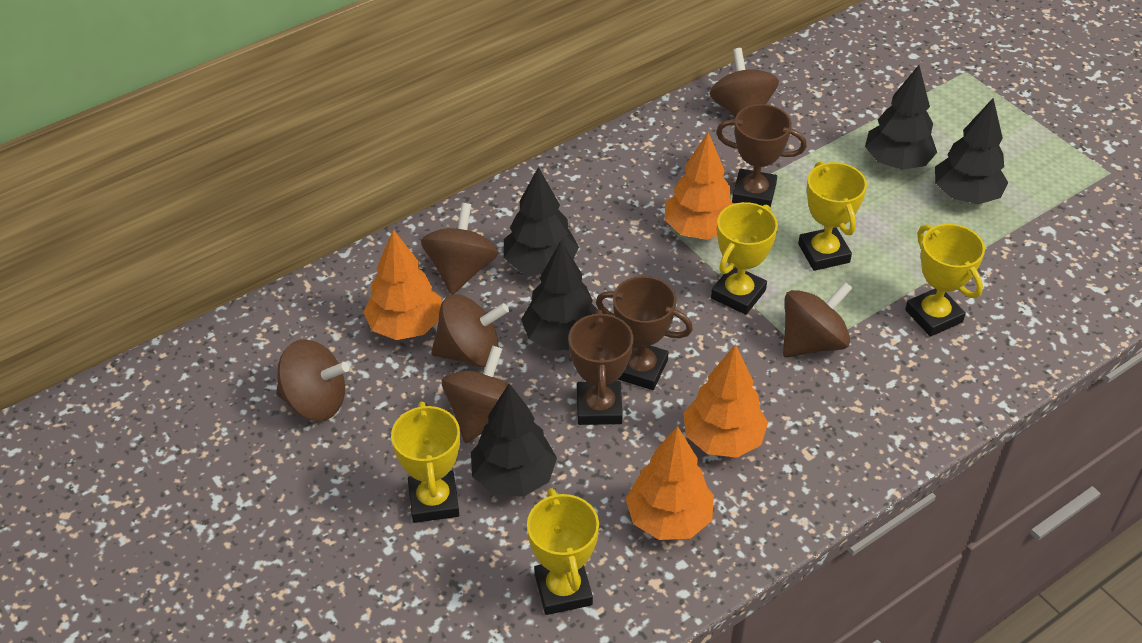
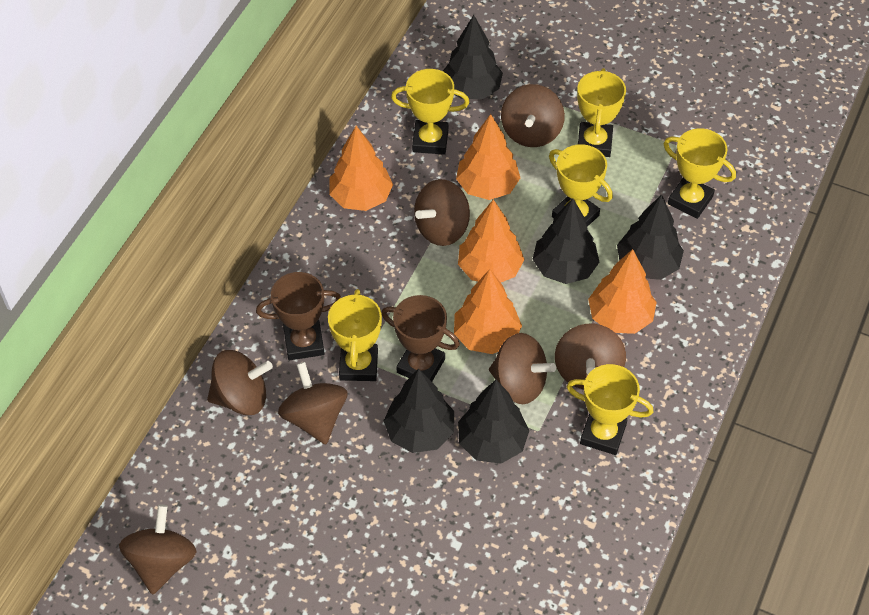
brown spinning top: [276,339,349,421] [421,203,498,294] [431,294,509,367] [442,345,508,443] [709,48,779,117] [783,282,852,357] = 6 -> [119,504,197,595] [207,350,273,415] [278,362,348,445] [414,179,470,246] [489,333,556,404] [501,84,565,147] [555,324,626,389] = 7
brown trophy: [568,310,634,425] [596,276,693,390] [716,104,807,208] = 3 -> [256,272,341,360] [381,295,460,382] = 2
orange tree: [363,229,442,340] [626,426,714,540] [665,132,733,240] [683,344,768,458] = 4 -> [329,126,393,211] [454,269,522,354] [456,114,520,200] [458,199,525,283] [588,249,657,334] = 5
yellow trophy: [391,401,460,523] [527,488,599,615] [711,202,778,315] [798,161,867,271] [905,224,985,337] = 5 -> [328,289,382,381] [391,69,469,155] [549,144,613,227] [567,364,653,455] [577,68,626,157] [663,128,736,219] = 6

